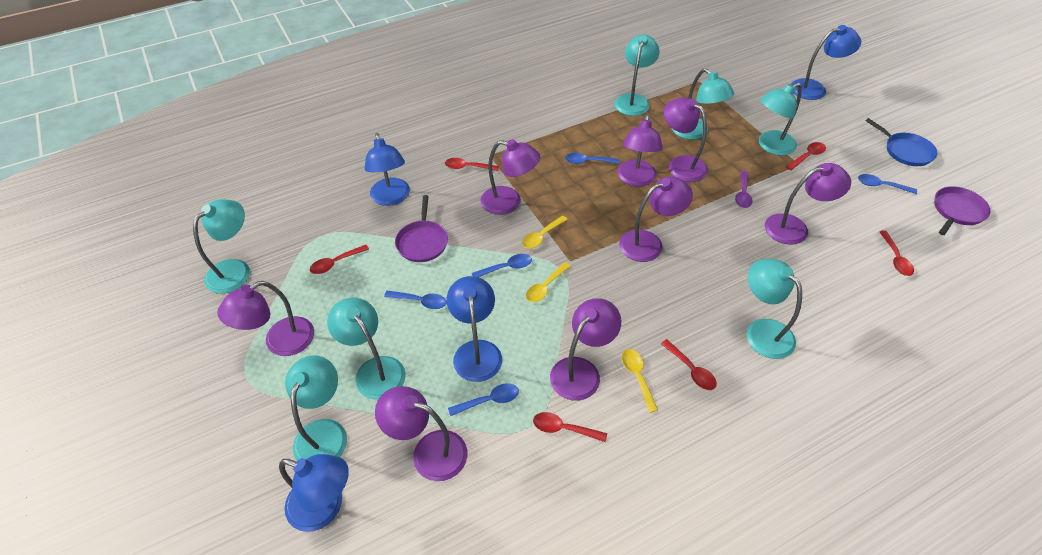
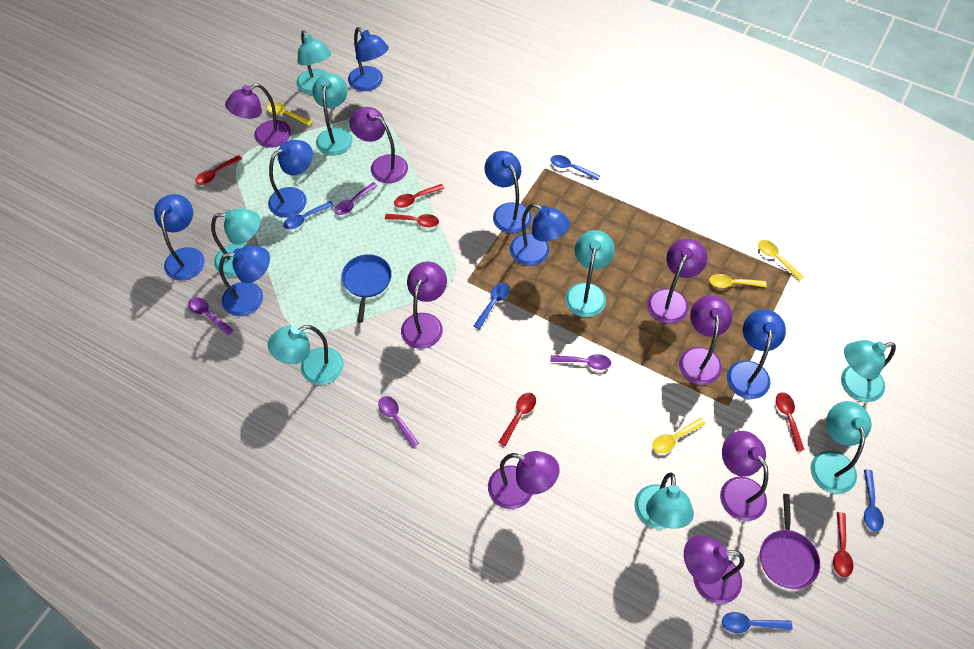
blue lamp: [279,454,349,532] [364,133,410,206] [447,276,502,382] [791,25,861,100] = 4 -> [154,194,205,281] [219,245,270,316] [268,140,313,218] [348,27,389,91] [485,151,532,234] [510,203,570,266] [727,309,786,399] = 7
purple pan: [395,195,448,262] [934,186,991,235] = 2 -> [760,494,820,589] = 1
purple spoon: [735,171,753,208] = 1 -> [188,297,234,335] [334,182,378,215] [378,396,419,448] [550,354,611,370] = 4
turquoise lamp: [193,199,250,294] [285,355,347,461] [327,298,406,400] [614,34,660,116] [672,68,734,140] [746,259,802,359] [759,83,802,155] = 7 -> [211,208,260,277] [268,325,344,385] [297,30,331,94] [312,74,353,156] [565,230,615,317] [634,473,694,529] [811,401,871,494] [841,340,896,402] = 8
yellow spoon: [522,216,568,248] [526,262,571,302] [622,349,658,413] = 3 -> [267,102,313,126] [652,418,706,453] [709,274,767,288] [758,240,804,281] = 4

